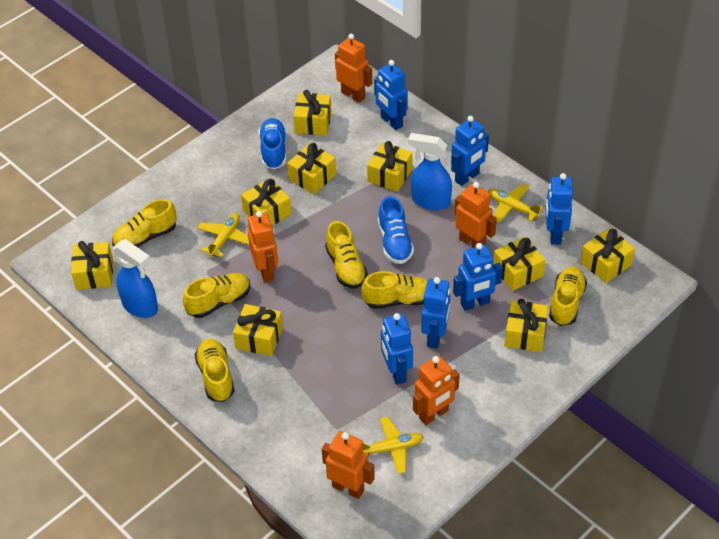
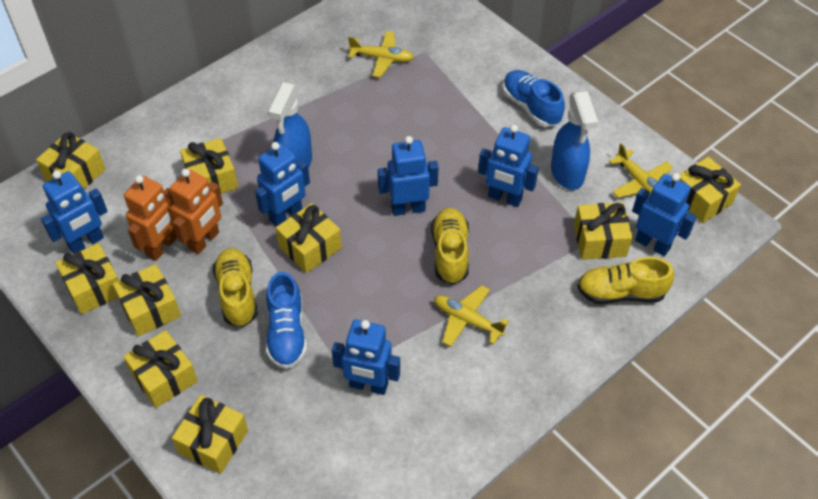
orange robot: [248,211,278,282] [322,431,375,499] [335,34,372,103] [413,355,460,425] [454,182,497,248] = 5 -> [124,175,177,261] [170,169,223,254] = 2
yellow shoe: [112,199,177,247] [183,273,251,318] [194,339,234,402] [325,221,368,289] [361,271,428,309] [549,267,587,326] = 6 -> [213,248,258,327] [431,208,469,284] [577,257,674,304] = 3

